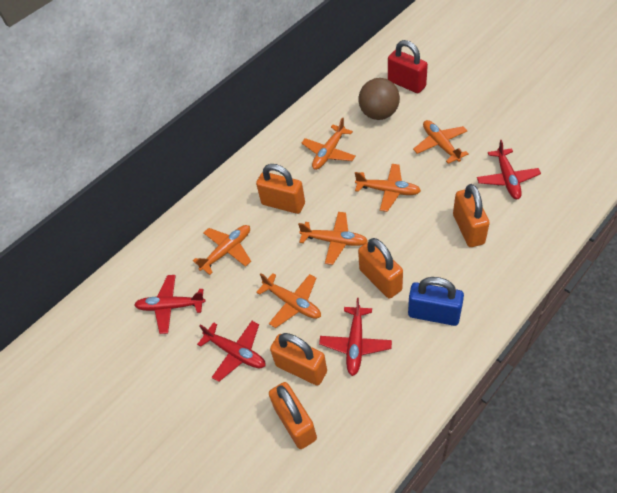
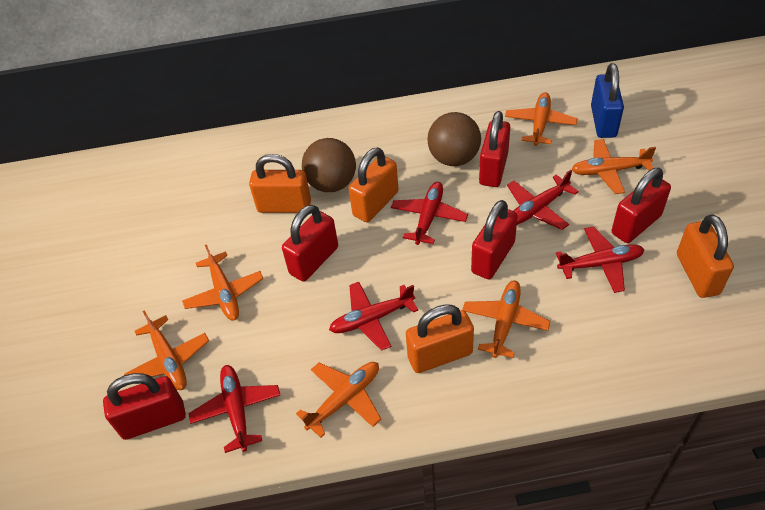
brown ball: [359,78,400,120] = 1 -> [302,138,356,192] [427,112,481,166] = 2
orange padlock: [256,164,305,214] [269,382,317,449] [270,333,327,386] [358,238,403,298] [453,184,490,247] = 5 -> [249,154,311,213] [349,147,399,222] [406,304,474,373] [677,214,734,298] = 4
red padlock: [388,40,428,93] = 1 -> [103,373,186,440] [282,205,338,282] [471,200,518,279] [479,111,510,187] [612,168,671,243] = 5
red plane: [134,275,206,334] [197,321,266,382] [319,298,392,376] [477,140,541,199] = 4 -> [189,365,280,453] [329,282,418,351] [391,182,468,245] [507,170,579,230] [556,226,644,293] = 5

